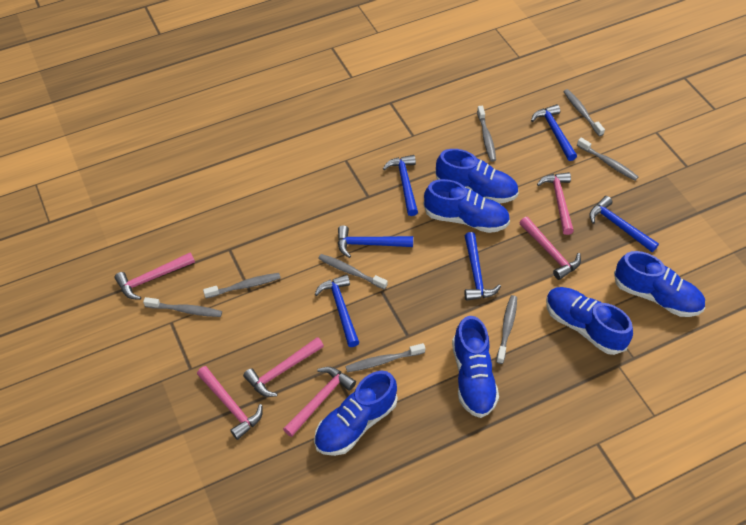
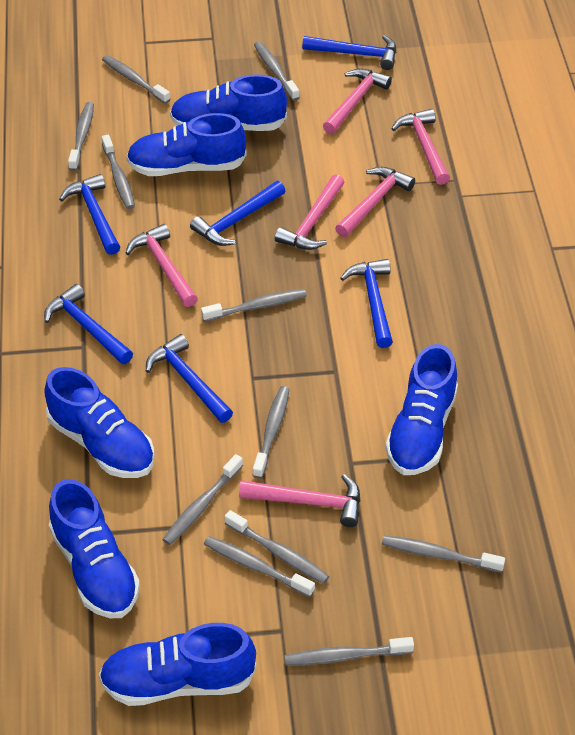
grey toothbrush: [143,297,222,317] [203,273,281,298] [318,254,388,290] [345,343,425,372] [477,106,496,162] [496,295,517,364] [563,89,605,136] [577,138,638,181] = 8 -> [68,102,94,171] [102,55,170,104] [102,135,135,209] [162,454,243,545] [201,289,307,322] [204,536,315,597] [225,510,329,584] [252,386,290,479] [254,41,300,101] [284,637,414,665] [382,535,505,573] = 11

